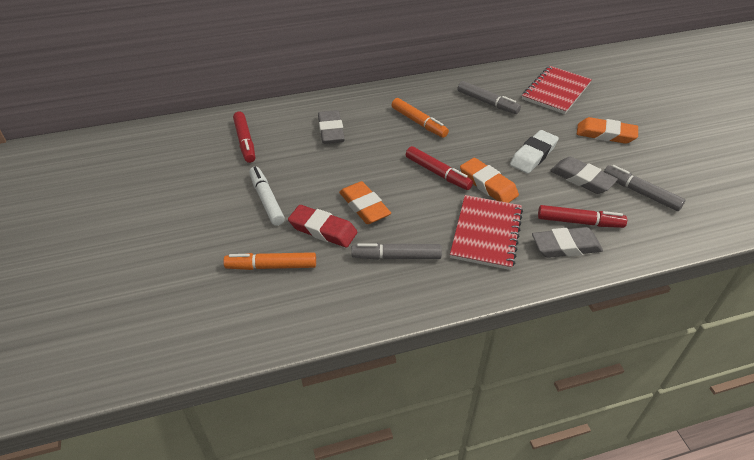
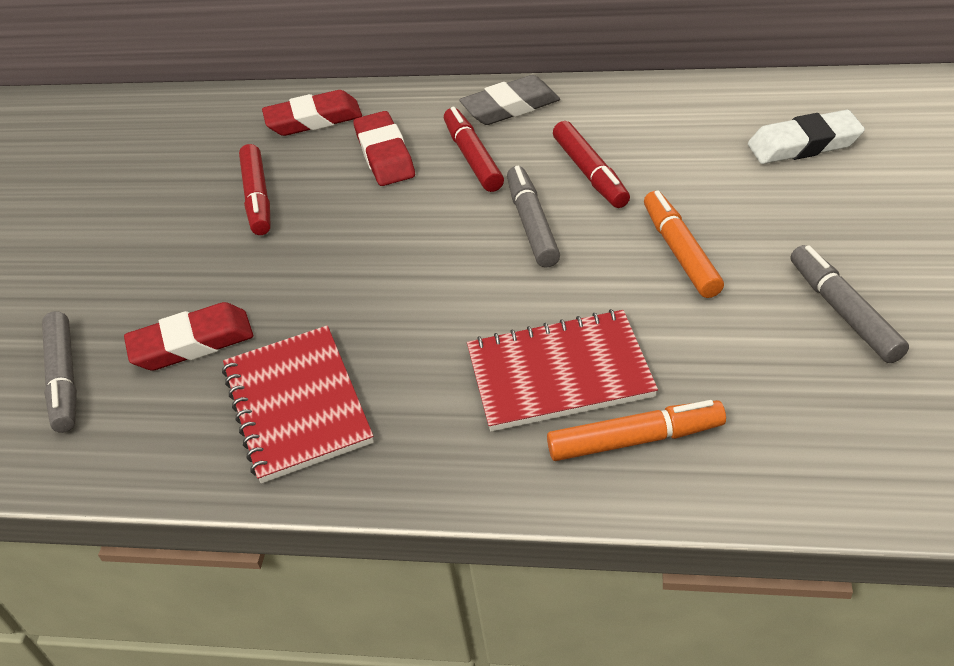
grey eraser: [318,110,345,144] [532,227,603,258] [550,157,618,194] = 3 -> [459,75,560,125] = 1
orange eraser: [339,181,391,224] [460,158,519,203] [577,117,638,144] = 3 -> none = 0
red eraser: [288,205,358,248] = 1 -> [124,302,253,371] [262,90,362,136] [354,111,415,186] = 3
white marker: [249,166,285,226] = 1 -> none = 0

